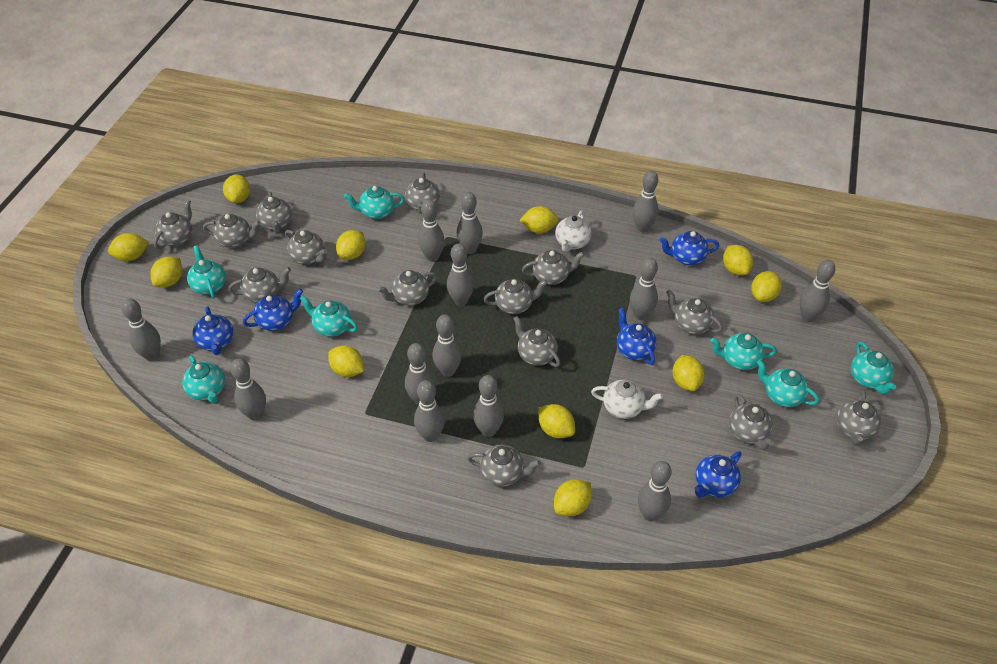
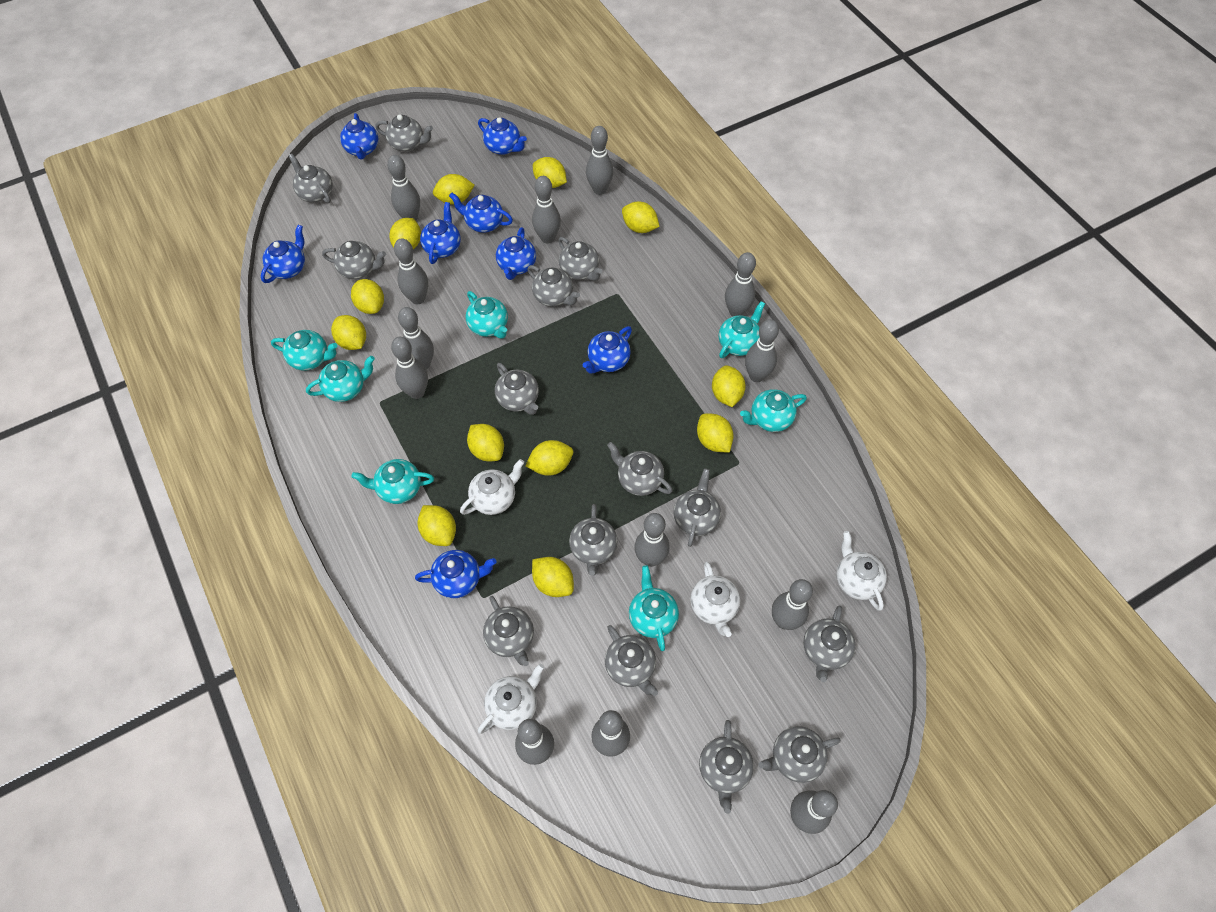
blue teapot: [193,306,233,355] [243,289,303,331] [617,308,657,365] [660,231,719,265] [695,451,742,497] = 5 -> [261,225,305,283] [340,113,378,159] [415,550,496,598] [420,202,461,264] [449,192,513,233] [478,117,527,155] [496,227,536,280] [582,326,632,374] = 8
white teapot: [555,210,591,252] [591,380,663,419] = 2 -> [460,459,524,515] [478,664,544,734] [690,561,740,637] [836,531,887,611] = 4
yellow lemon: [108,233,149,261] [150,257,182,287] [223,175,250,203] [328,345,364,377] [336,230,366,260] [520,206,559,233] [538,404,575,439] [554,479,592,516] [672,355,704,391] [723,245,753,275] [751,271,782,302] = 11 -> [331,315,366,350] [351,279,384,314] [389,218,421,249] [417,505,456,546] [433,174,474,205] [467,424,504,461] [526,440,573,476] [532,557,574,597] [533,157,567,188] [622,202,660,233] [697,414,734,452] [712,365,746,407] = 12

